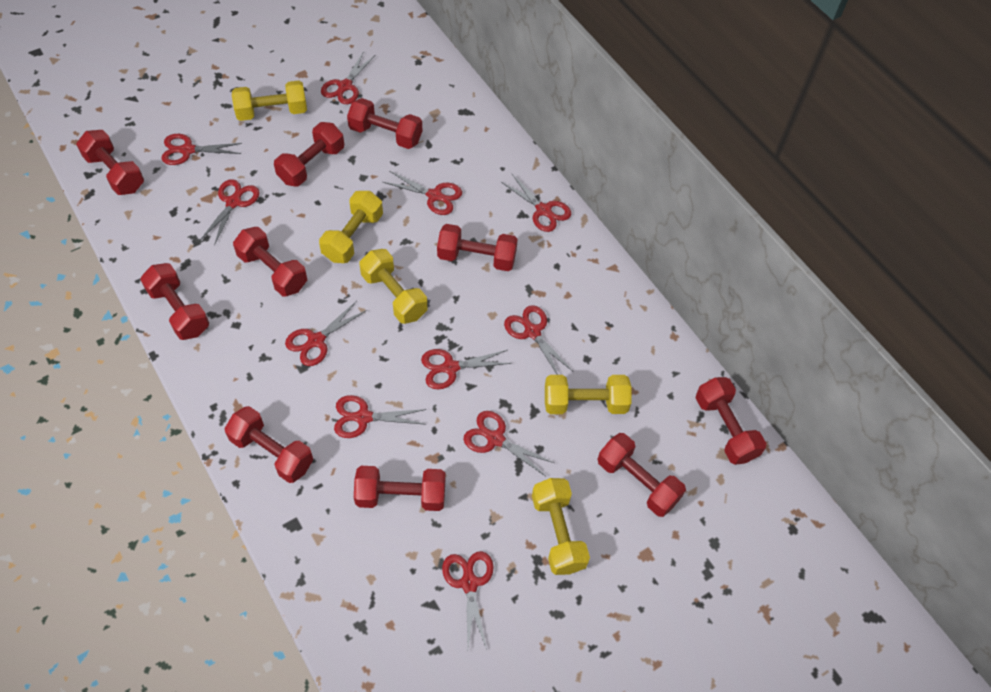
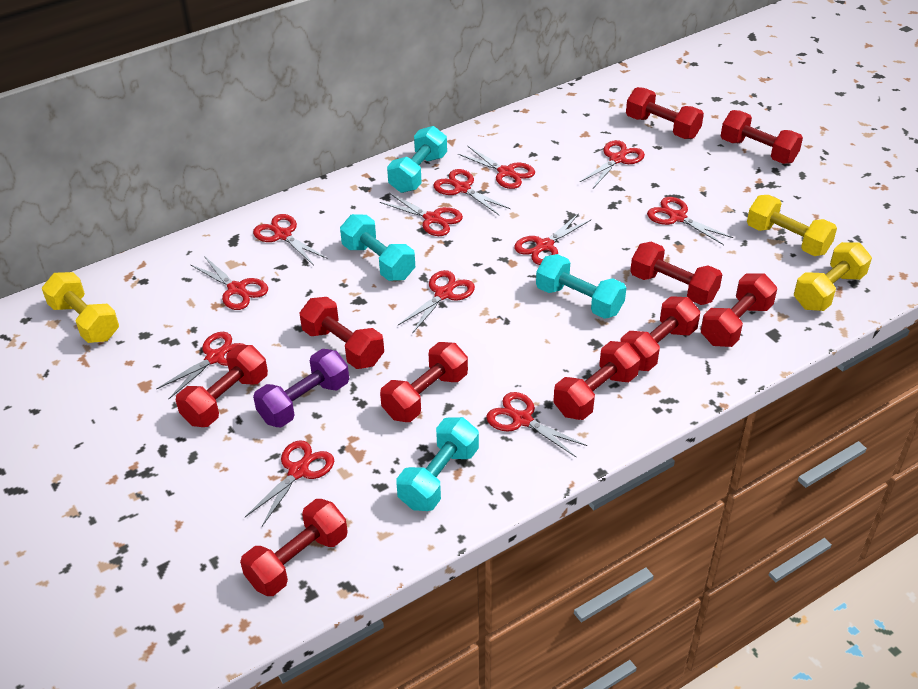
purple dumbbell: none = 0 -> [253,349,349,427] = 1
red scissors: [161,134,242,165] [200,179,260,246] [285,301,367,366] [321,51,375,104] [334,395,427,438] [383,171,462,215] [421,349,512,389] [442,551,494,650] [463,411,554,476] [501,174,571,232] [504,305,573,375] = 11 -> [156,332,245,399] [191,256,268,310] [245,440,334,526] [253,214,327,265] [380,193,463,236] [398,270,475,334] [433,169,511,215] [458,146,535,189] [486,392,587,457] [514,213,591,265] [580,140,645,188] [647,197,733,245] = 12
turquoise dumbbell: none = 0 -> [340,214,415,281] [387,126,447,193] [396,417,479,511] [536,254,626,319] = 4
yellow dumbbell: [232,81,307,121] [319,191,383,263] [359,249,427,324] [532,478,590,575] [545,375,631,414] = 5 -> [42,272,119,343] [747,195,837,256] [794,242,872,311] = 3

